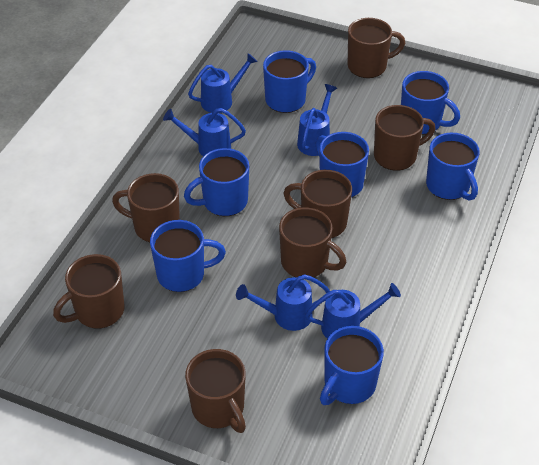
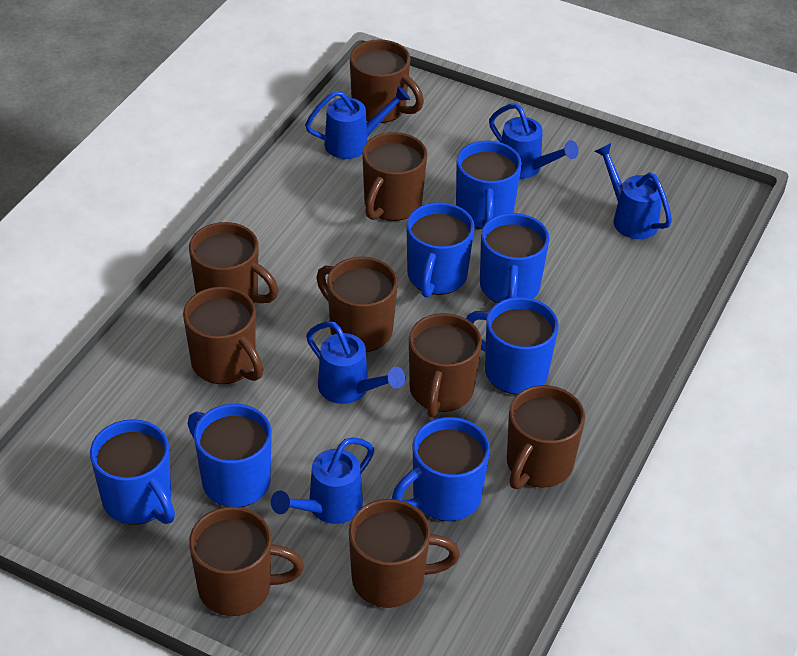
brown mug: [53,254,124,328] [112,173,180,242] [185,349,246,433] [279,207,347,278] [283,170,352,238] [348,18,405,78] [374,105,436,171] = 7 -> [183,287,263,384] [189,222,278,303] [189,507,304,616] [316,257,398,352] [349,499,460,608] [350,39,424,123] [362,132,427,221] [409,313,482,417] [507,385,585,489] = 9

